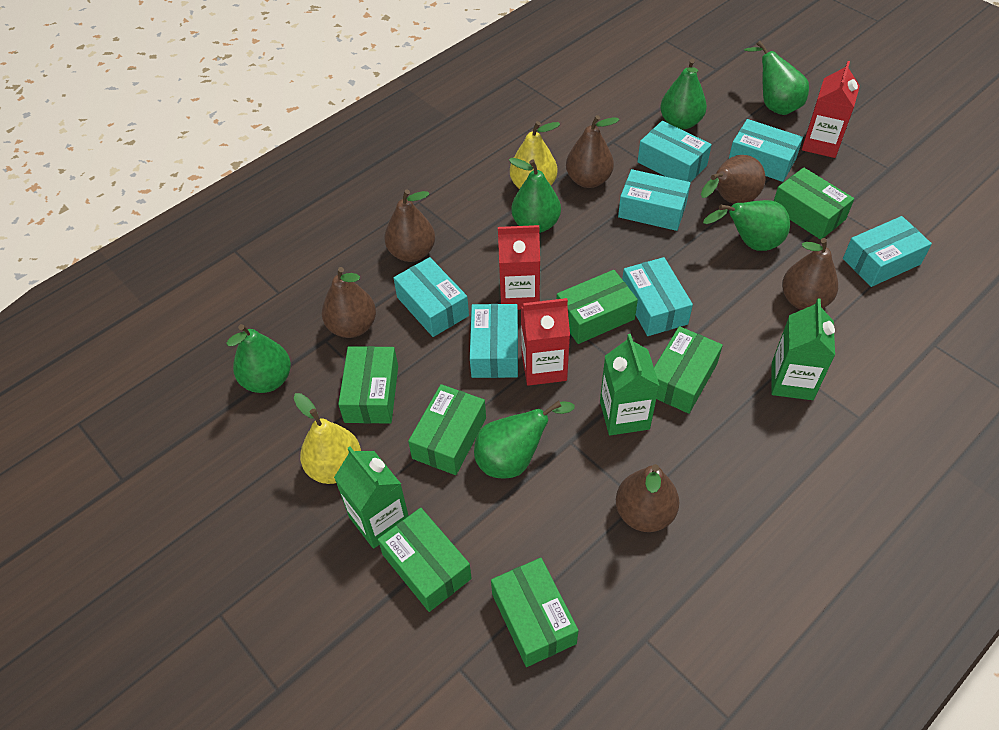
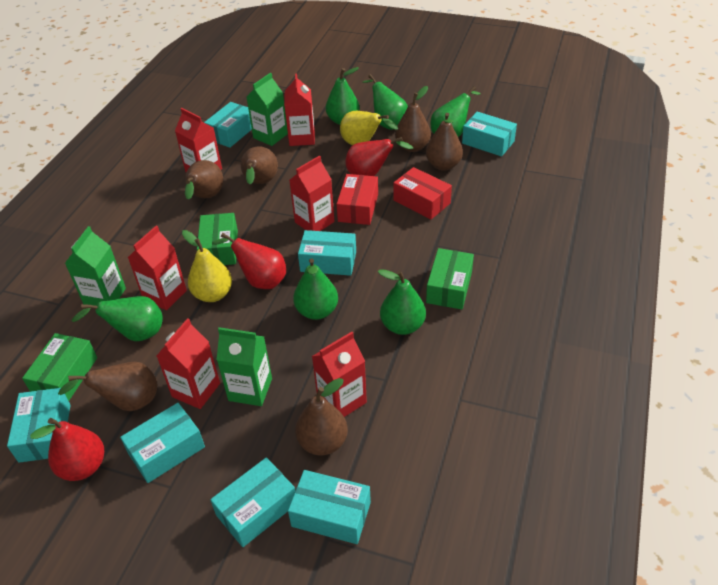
green box: [338,346,398,424] [378,508,472,612] [408,384,486,475] [491,558,579,667] [557,270,638,344] [654,326,723,414] [774,167,854,240] = 7 -> [22,333,97,401] [197,213,238,265] [426,248,474,309] = 3
red box: none = 0 -> [337,174,378,225] [393,167,452,219] = 2
red carton: [498,225,540,310] [521,298,570,386] [802,61,860,158] = 3 -> [128,226,187,310] [157,318,220,409] [175,108,222,172] [284,74,315,146] [289,156,334,231] [312,332,367,417] = 6
red pear: none = 0 -> [30,418,104,481] [212,233,286,289] [345,137,413,176] = 3

